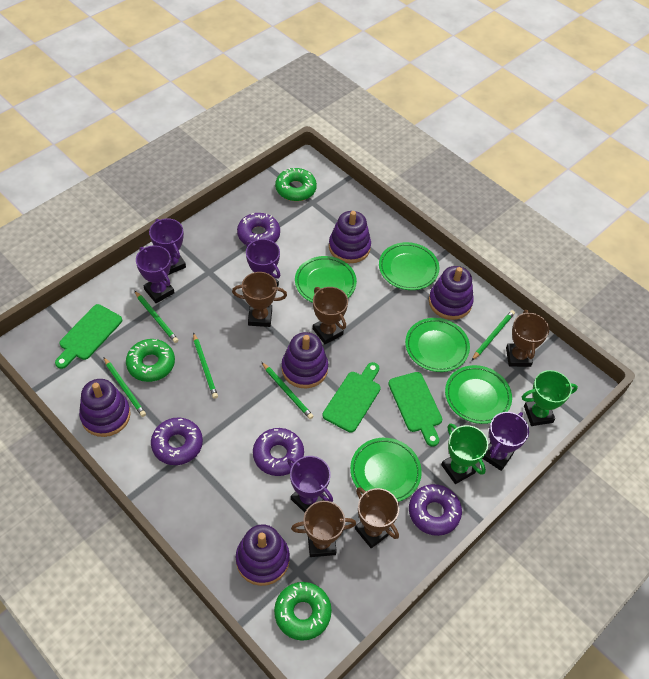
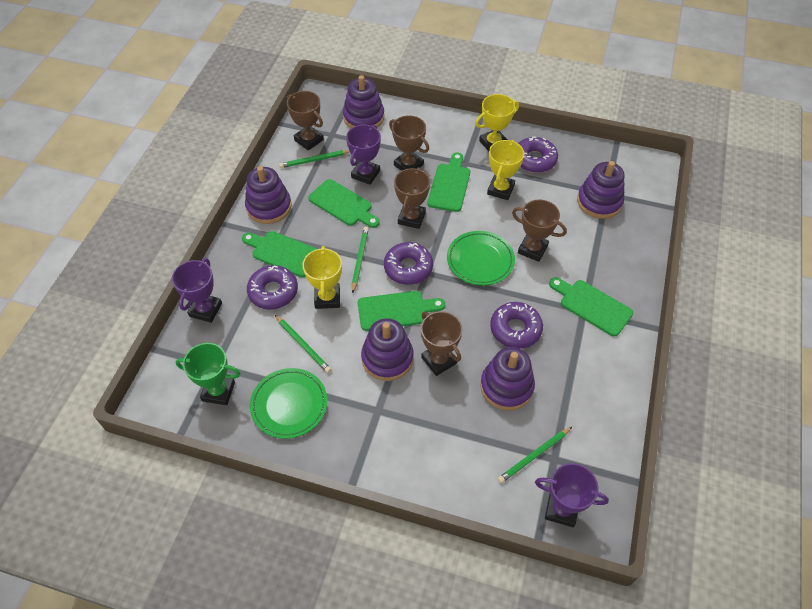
green cutting board: [55,304,122,369] [323,362,381,432] [388,372,442,447] = 3 -> [242,231,317,277] [308,179,380,228] [358,291,445,331] [427,153,470,212] [549,277,633,336] = 5
green donut: [126,339,175,382] [274,582,332,641] [275,168,317,201] = 3 -> none = 0
green pencil: [103,357,146,417] [135,291,178,343] [193,333,218,399] [262,362,314,419] [472,310,515,360] = 5 -> [275,315,332,373] [279,150,350,168] [352,227,369,293] [498,427,572,483] = 4
green plate: [295,256,357,303] [350,438,422,502] [379,242,439,290] [405,318,470,372] [445,365,512,424] = 5 -> [250,368,327,439] [447,231,515,286] = 2
green trophy: [441,423,488,484] [522,370,578,426] = 2 -> [176,343,241,405] = 1
purple trophy: [136,245,174,303] [149,218,186,275] [246,239,280,287] [287,456,333,513] [482,412,529,471] = 5 -> [172,258,222,323] [346,125,381,185] [535,463,609,527] = 3
yellow trophy: none = 0 -> [302,246,342,309] [475,94,519,151] [487,140,524,200] = 3

